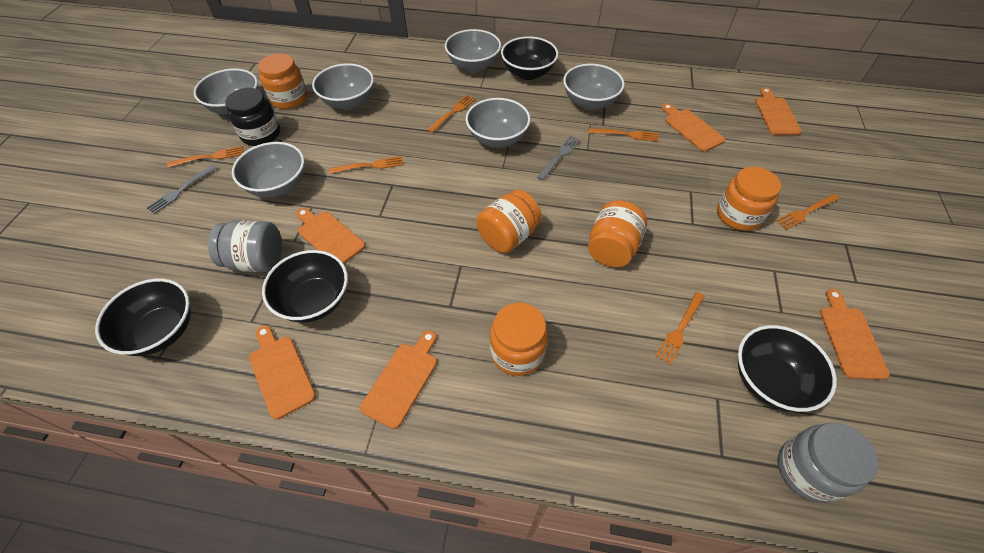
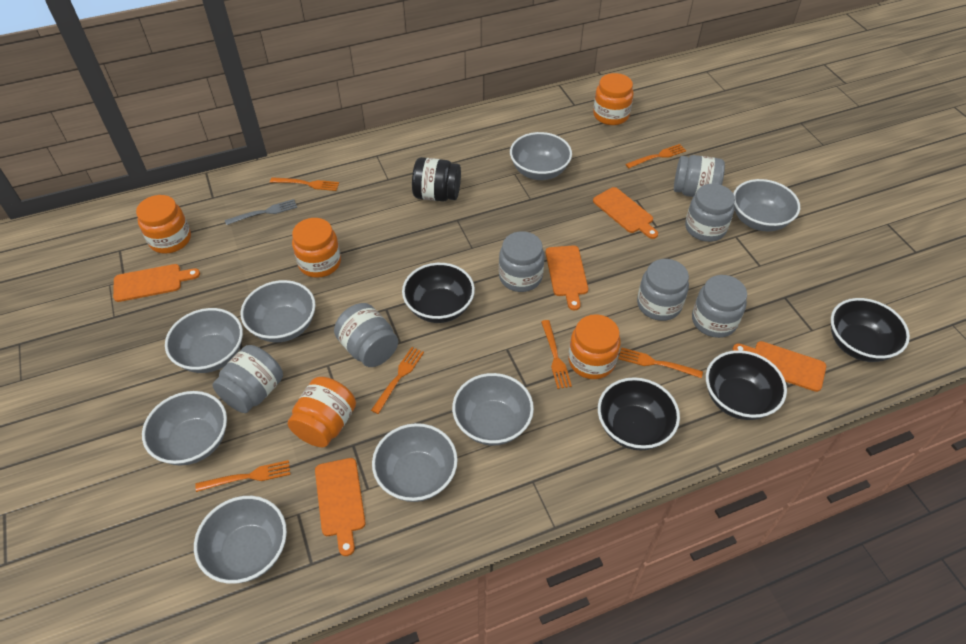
grey bowl: [194,68,258,115] [232,142,304,198] [312,63,374,110] [445,29,501,72] [466,98,530,148] [563,64,625,110] = 6 -> [142,391,227,466] [165,308,243,373] [194,496,287,584] [241,280,316,343] [372,423,458,502] [452,373,534,445] [510,132,572,180] [733,179,800,231] = 8
grey fork: [146,165,218,214] [537,136,581,180] = 2 -> [225,199,297,225] = 1
grey jar: [208,220,282,272] [778,423,879,503] = 2 -> [212,345,283,413] [334,303,398,367] [499,231,545,292] [637,259,689,321] [674,155,725,197] [685,184,735,242] [692,275,747,338] = 7
orange cutting board: [249,326,316,420] [296,208,365,264] [360,330,437,429] [662,103,725,152] [755,87,802,135] [820,289,890,380] = 6 -> [113,264,200,302] [315,458,365,556] [546,245,588,310] [593,187,658,239] [732,341,826,392] = 5

